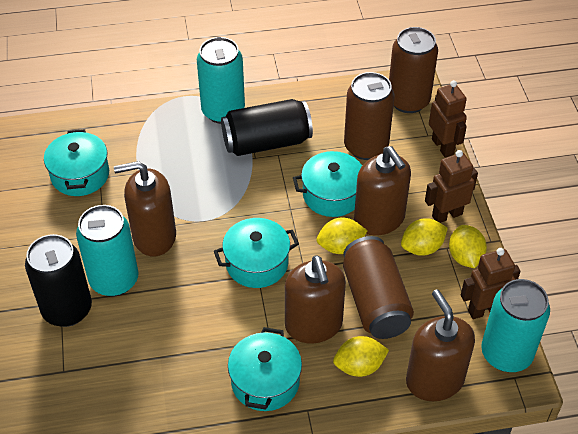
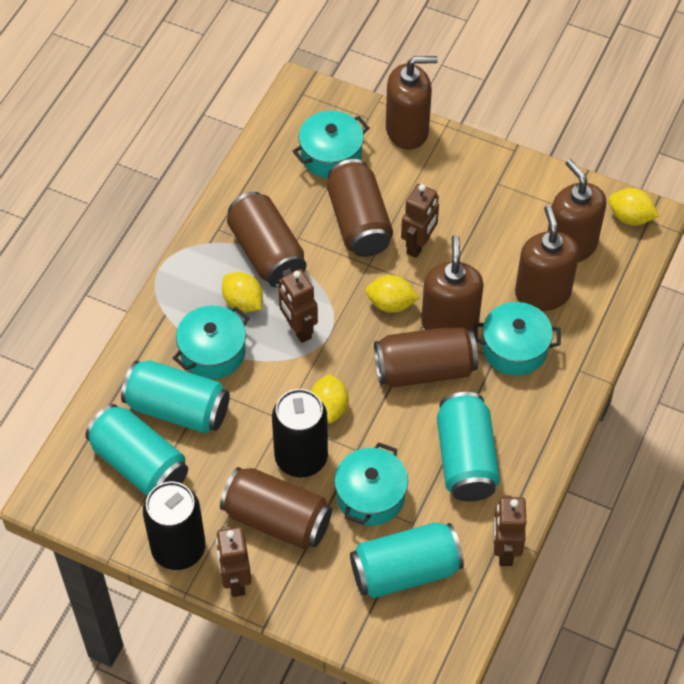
brown can: [343,236,414,339] [344,72,394,160] [389,27,438,113] = 3 -> [220,467,332,549] [227,192,307,288] [327,159,393,257] [374,325,478,387] = 4
brown robot: [425,150,478,223] [429,80,467,158] [461,248,521,319] = 3 -> [216,526,251,597] [279,269,318,343] [401,184,439,258] [493,496,526,566] = 4
turquoise can: [76,205,139,297] [197,37,245,124] [481,279,550,372] = 3 -> [85,404,188,496] [121,360,230,433] [350,523,464,598] [437,392,500,502] = 4

